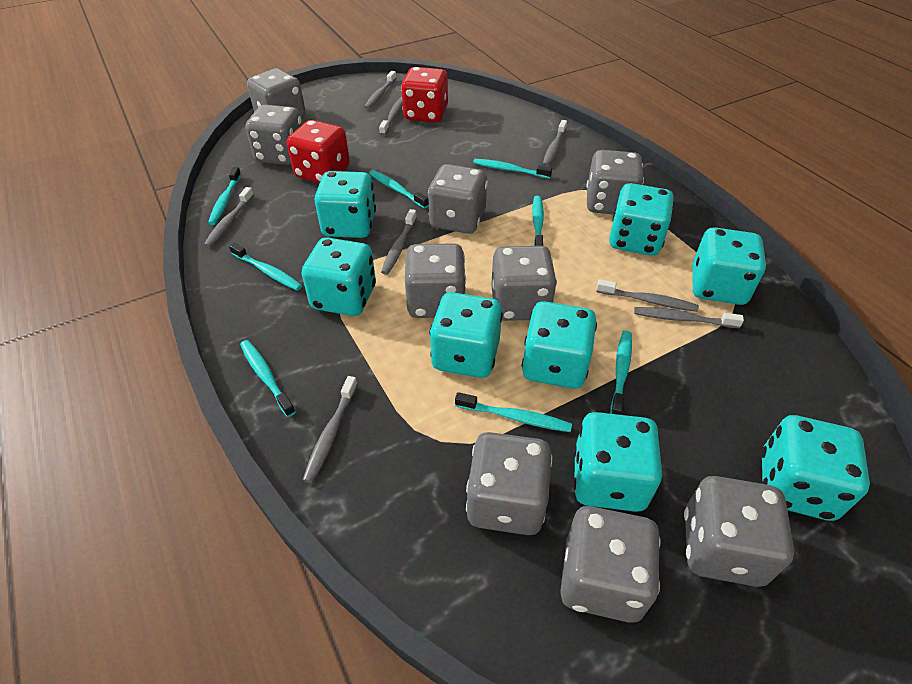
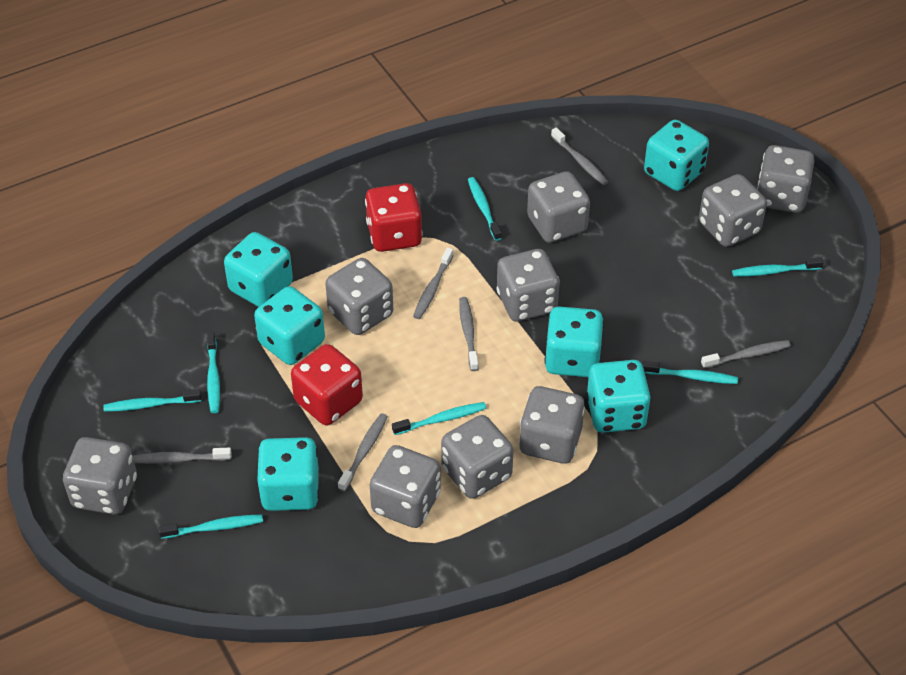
grey toothbrush: [204,187,254,248] [303,376,358,483] [364,71,396,109] [379,97,403,135] [381,209,417,275] [543,120,567,167] [596,279,699,312] [634,307,744,328] = 8 -> [133,448,232,464] [338,413,388,492] [413,247,454,319] [459,297,479,371] [551,127,608,185] [701,340,791,369] = 6
turquoise dice: [302,237,376,316] [315,171,376,238] [429,292,503,378] [522,301,597,389] [573,412,662,512] [609,183,674,256] [692,227,766,305] [761,415,870,521] = 8 -> [224,232,293,307] [254,286,325,365] [257,437,319,511] [544,306,604,377] [586,360,651,433] [644,120,709,191] = 6
turquoise toothbrush: [208,167,241,225] [229,243,302,291] [240,340,296,417] [369,170,429,209] [455,392,572,432] [473,159,552,179] [532,196,544,246] [610,331,632,415] = 8 -> [103,389,201,412] [158,514,263,539] [207,332,220,413] [392,402,486,435] [468,177,502,241] [643,361,738,384] [732,258,824,277] = 7

